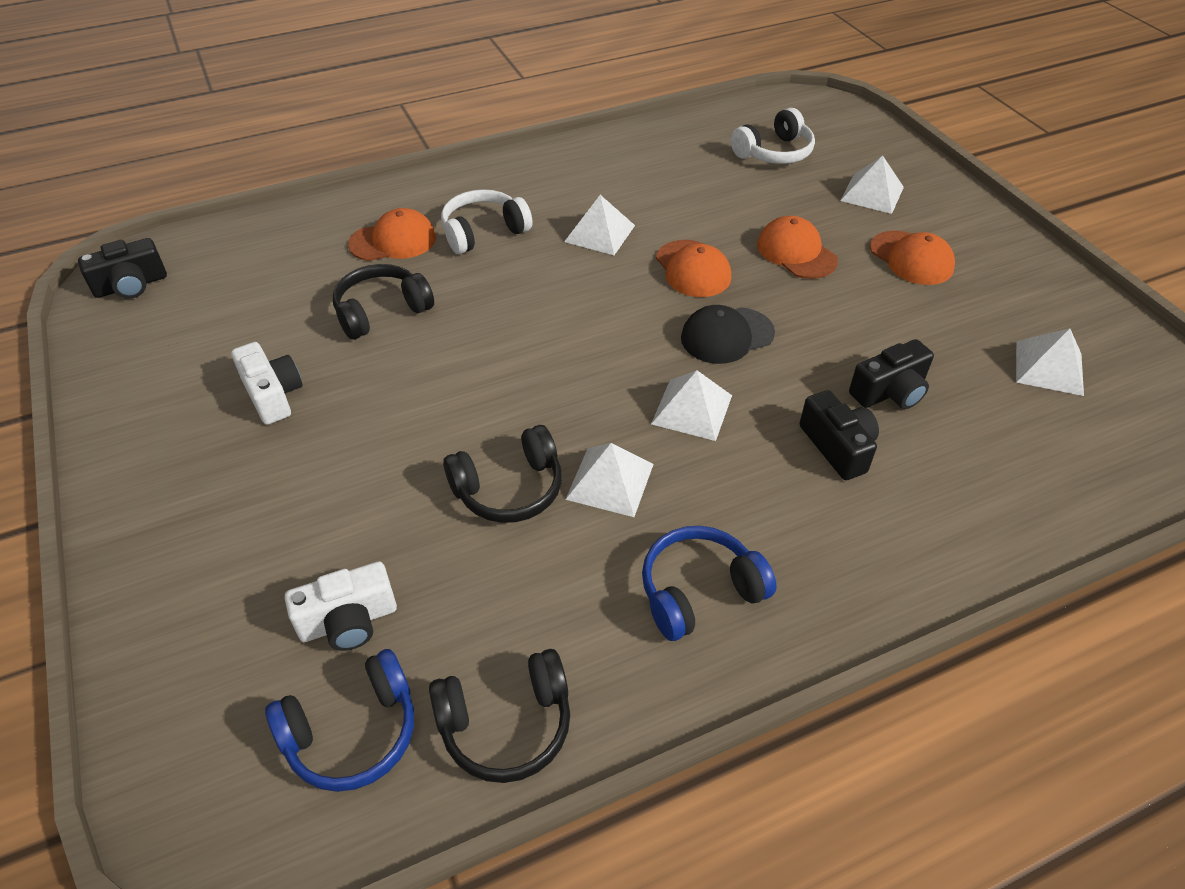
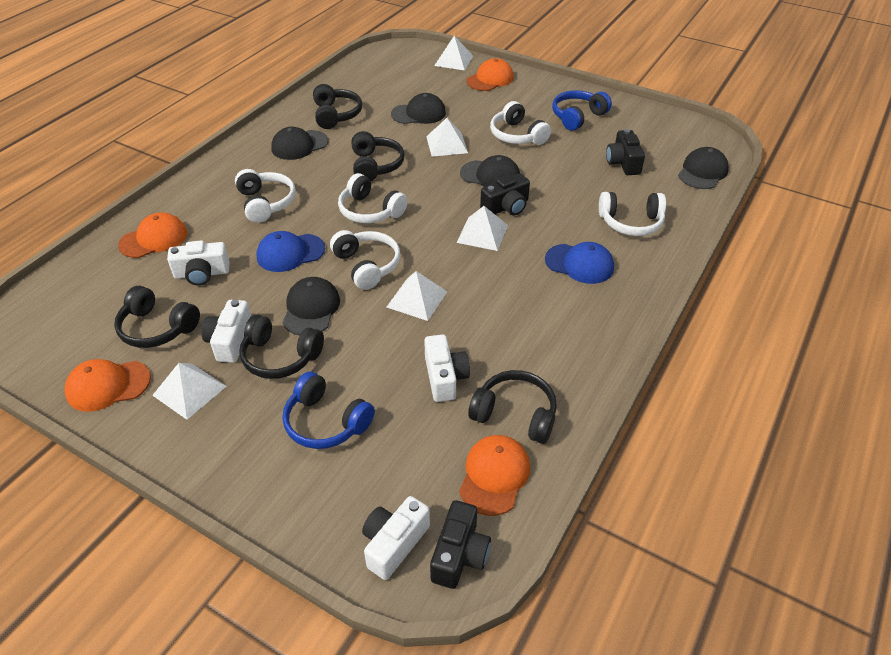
black cap: [681,305,775,364] = 1 -> [271,127,328,160] [282,277,340,335] [391,93,446,124] [460,155,520,187] [678,147,729,189] = 5
black headphones: [333,264,434,339] [429,649,570,783] [443,425,562,523] = 3 -> [114,286,200,348] [239,314,324,379] [313,84,362,129] [351,131,405,181] [468,370,557,444] = 5
blue cap: none = 0 -> [256,231,325,272] [545,242,614,284] = 2
white camera: [231,342,302,425] [285,561,397,651] = 2 -> [167,241,230,286] [201,300,251,363] [362,496,430,580] [424,334,470,402] = 4
white headphones: [441,189,533,254] [731,108,815,164] = 2 -> [235,169,296,223] [330,230,400,290] [338,173,408,223] [490,101,551,145] [599,192,666,236] = 5

